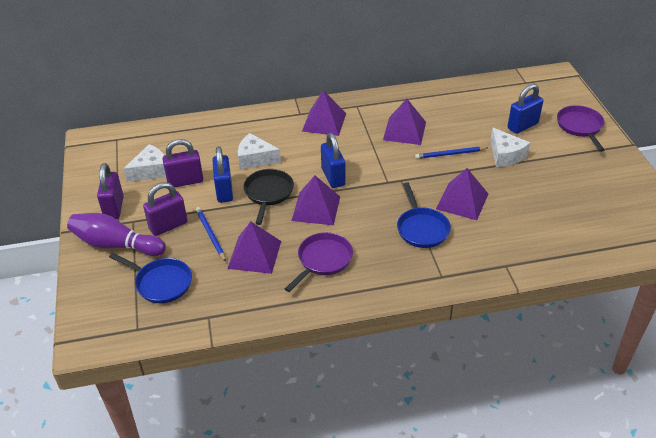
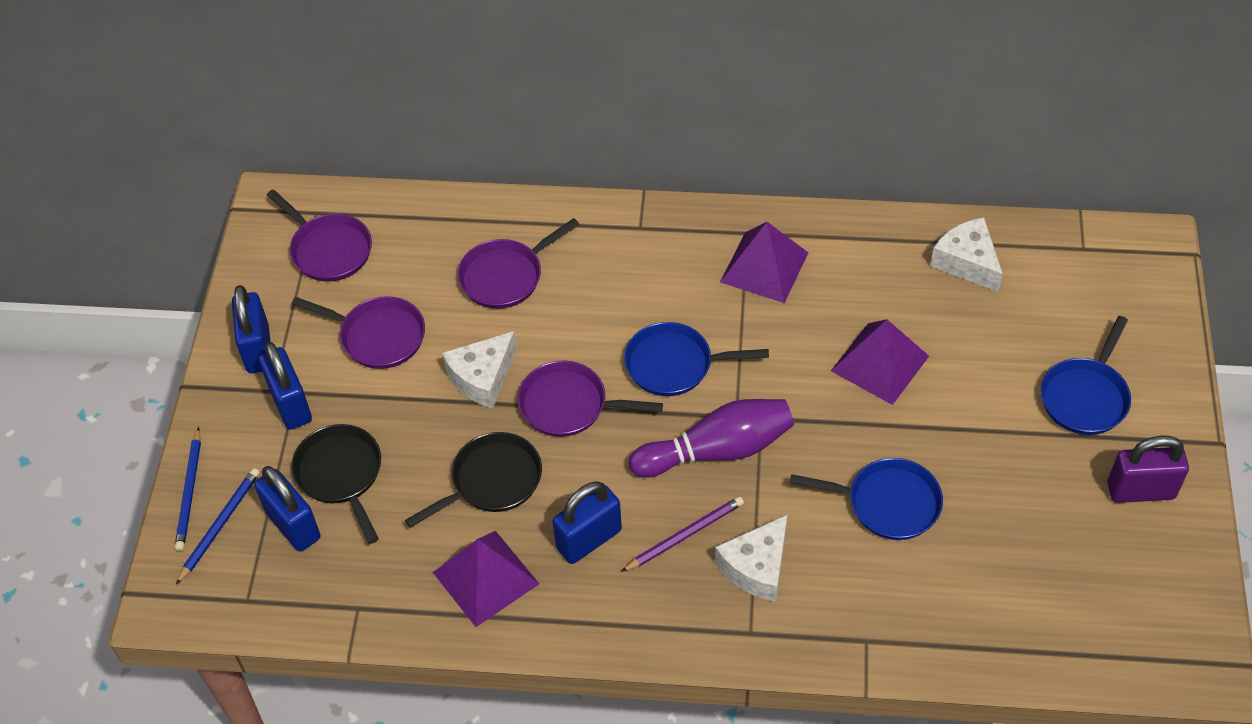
black pan: [244,169,294,225] = 1 -> [291,424,381,544] [405,432,542,528] = 2
blue padlock: [212,146,233,203] [321,133,346,188] [507,84,543,134] = 3 -> [232,285,270,373] [254,466,320,551] [259,342,312,430] [553,481,622,564] = 4
blue pan: [109,253,192,303] [397,182,451,248] = 2 -> [624,322,769,396] [790,458,943,540] [1041,316,1131,435] = 3
purple padlock: [97,163,124,219] [143,182,188,236] [163,139,203,187] = 3 -> [1107,436,1189,503] = 1
purple pan: [285,232,353,292] [557,105,604,152] = 2 -> [267,189,372,282] [291,296,425,369] [458,218,579,309] [518,361,663,437] = 4
purple pencil: none = 0 -> [621,496,744,572] = 1
purple pyramid: [227,221,281,274] [291,176,340,225] [302,90,346,136] [383,99,426,145] [436,168,488,220] = 5 -> [433,531,539,627] [720,222,808,303] [831,319,929,405] = 3

